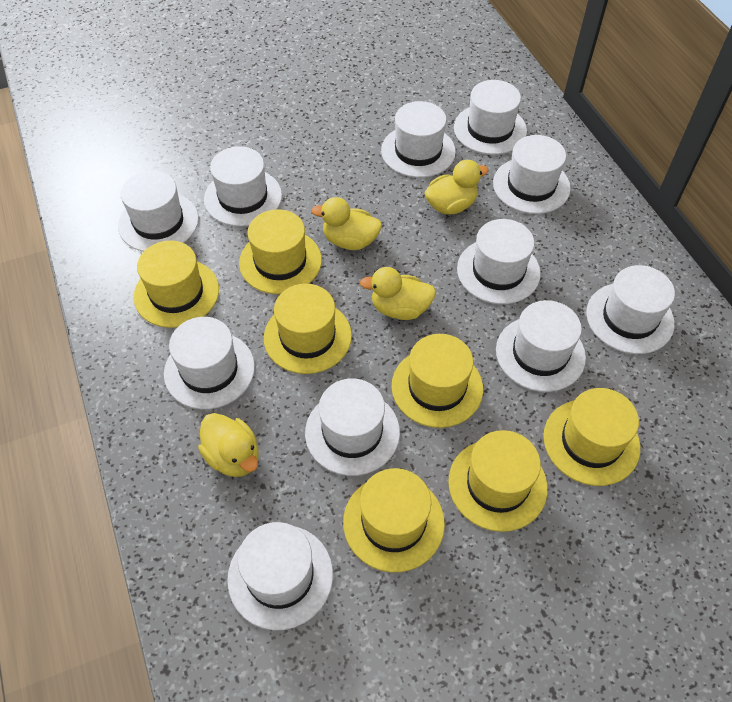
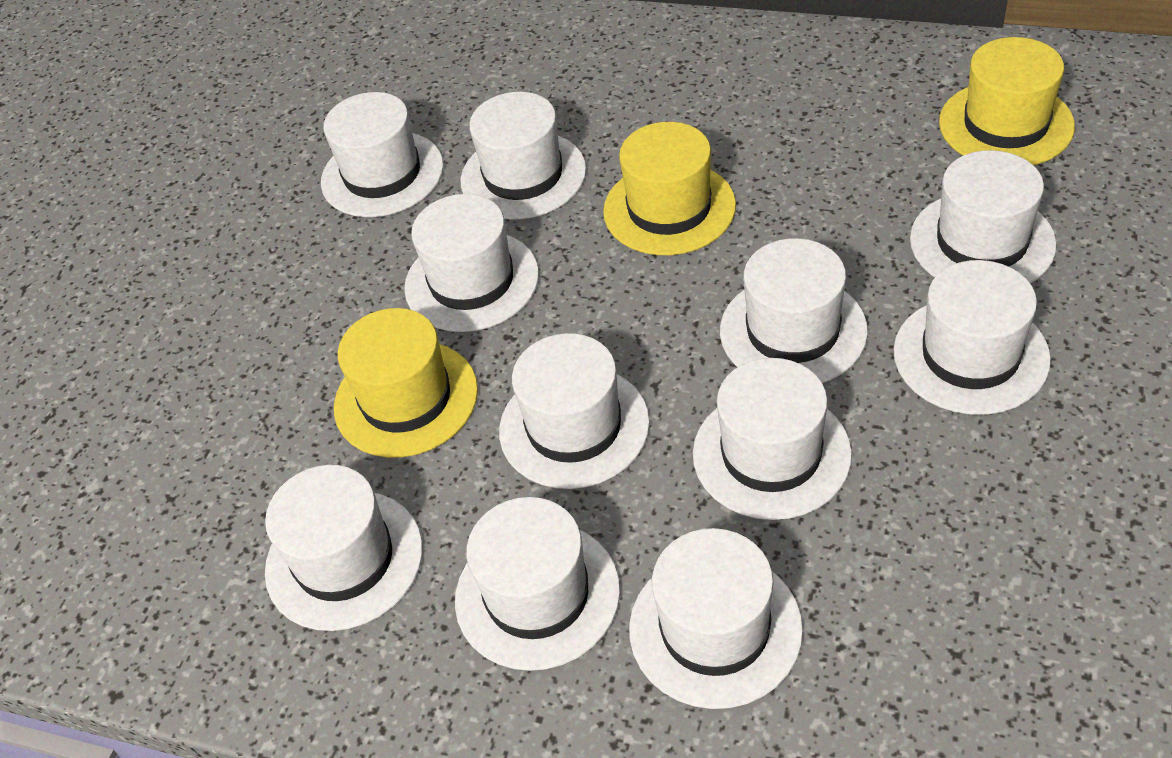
yellow duck: [198,413,258,477] [311,197,382,250] [360,267,436,320] [424,160,489,214] = 4 -> none = 0
yellow hat: [134,241,219,328] [239,209,322,294] [264,284,352,374] [343,468,445,572] [391,334,483,428] [448,430,548,532] [543,388,640,486] = 7 -> [334,308,478,458] [603,122,736,255] [939,37,1075,165] = 3

